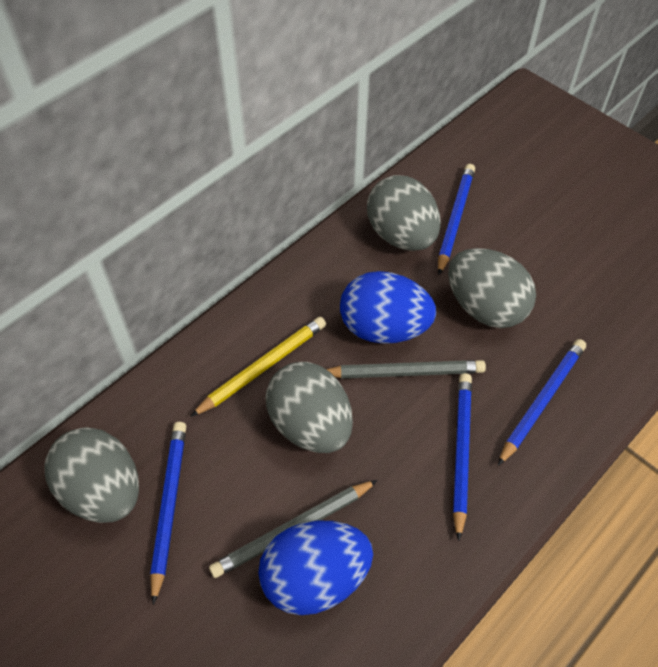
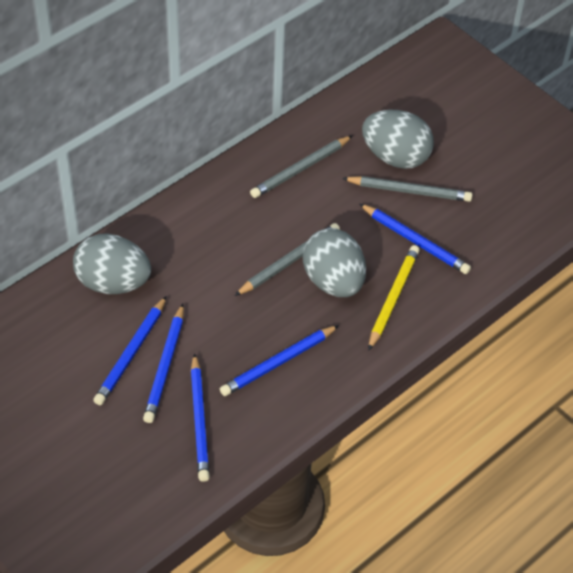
blue egg: [258,520,373,615] [340,271,436,344] = 2 -> none = 0
blue pencil: [150,422,186,605] [438,164,475,275] [453,373,472,541] [498,339,586,466] = 4 -> [93,296,166,405] [143,304,184,423] [191,353,210,482] [220,325,339,396] [360,204,471,274] = 5
grey egg: [44,427,139,523] [266,362,353,453] [367,175,441,251] [448,248,536,328] = 4 -> [73,233,151,294] [303,228,366,297] [362,110,434,169] = 3
grey pencil: [209,480,378,578] [326,360,486,379] = 2 -> [235,223,340,296] [250,135,353,198] [342,176,472,202] = 3

